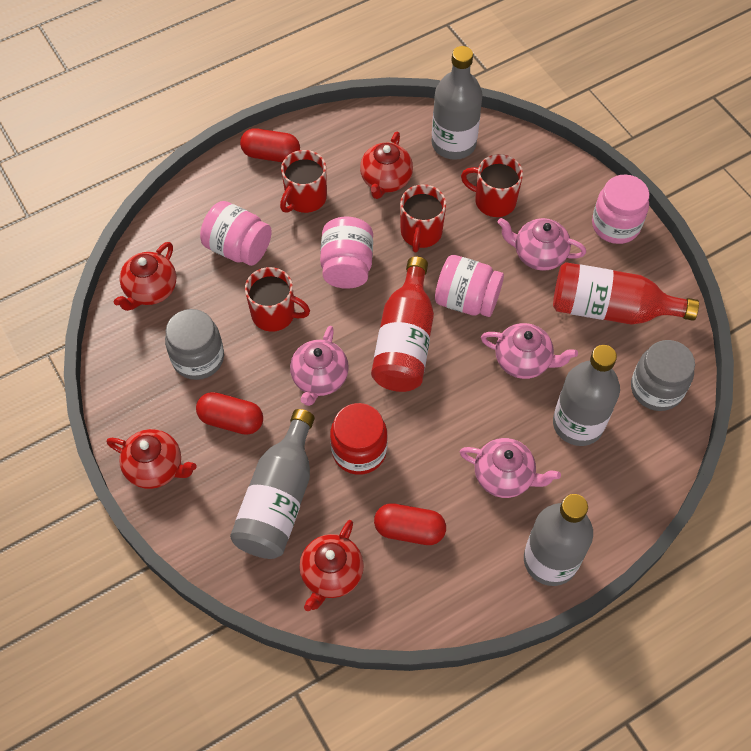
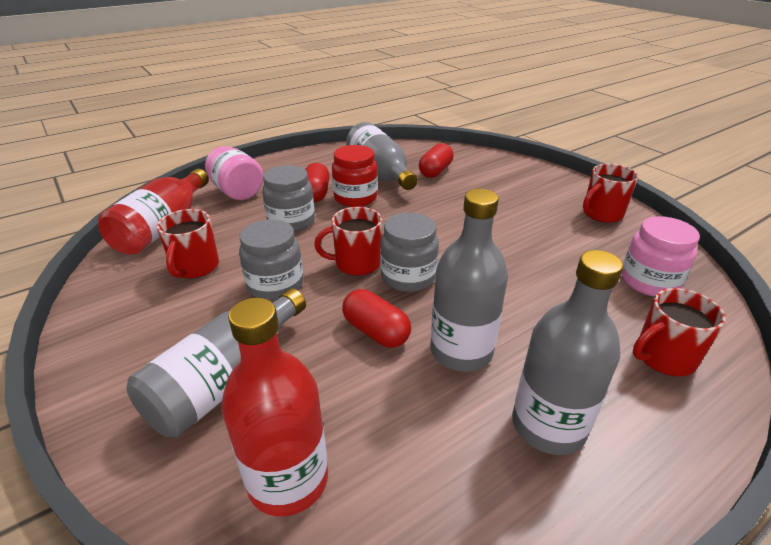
grey jar: [165,309,224,380] [631,340,695,411] = 2 -> [239,219,303,301] [262,165,315,232] [380,212,439,292] = 3
pink jar: [200,201,272,266] [320,217,373,289] [435,255,504,317] [592,175,649,244] = 4 -> [205,146,263,200] [621,216,700,297] = 2
pink teapot: [290,326,349,406] [460,438,561,498] [481,323,578,379] [497,218,586,271] = 4 -> none = 0
red teapot: [107,429,197,489] [114,242,176,311] [299,520,364,611] [360,132,413,199] = 4 -> none = 0

